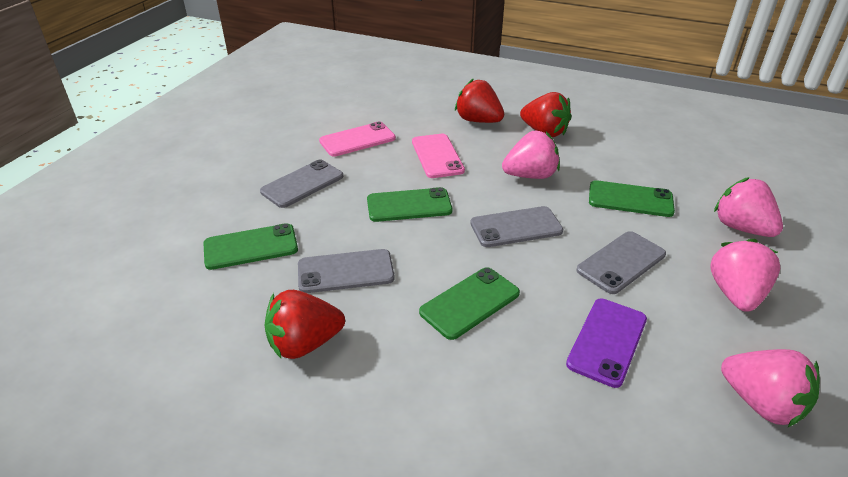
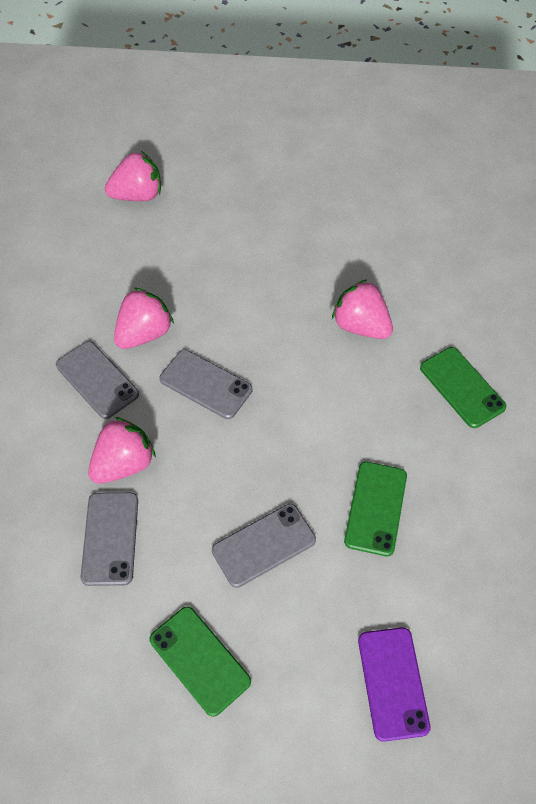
green phone: [203,223,298,270] [367,187,452,222] [419,267,520,340] [589,180,675,217] = 4 -> [149,606,251,717] [344,462,407,556] [420,347,506,428] = 3
pink phone: [319,122,396,157] [412,134,465,178] = 2 -> none = 0
red strawberry: [264,290,345,359] [455,79,504,123] [520,92,571,137] = 3 -> none = 0

